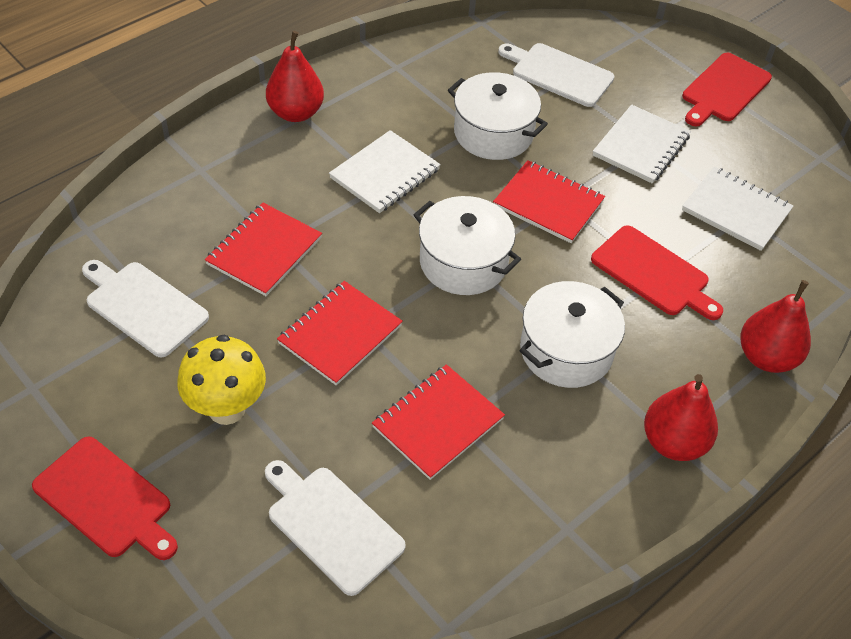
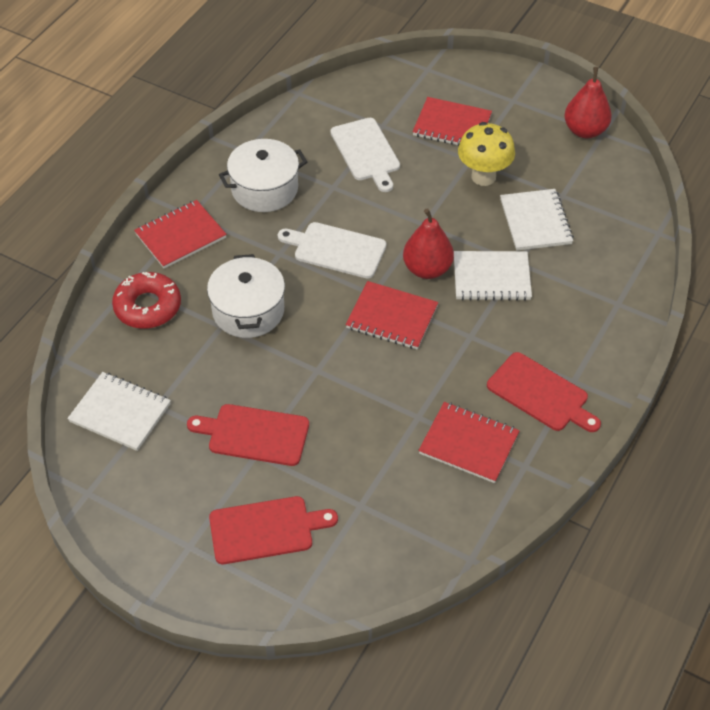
red donut: none = 0 -> [112,272,181,329] = 1
red pear: [266,31,324,122] [644,374,718,461] [741,280,811,373] = 3 -> [403,208,454,279] [564,67,612,138] = 2
white cutting board: [82,260,209,357] [265,460,406,596] [498,43,615,107] = 3 -> [278,222,386,279] [330,118,400,192] = 2
white pot: [414,196,521,295] [448,72,548,160] [519,281,625,388] = 3 -> [207,254,285,338] [219,139,307,212] = 2

